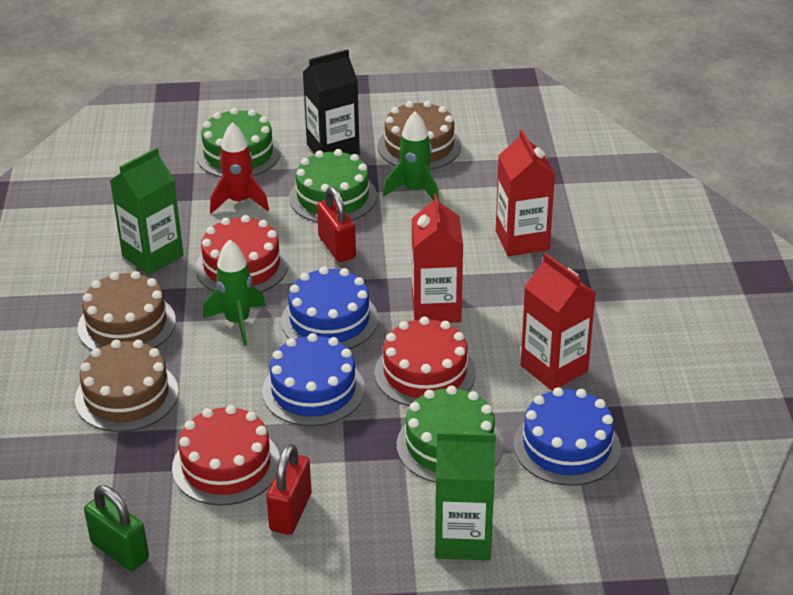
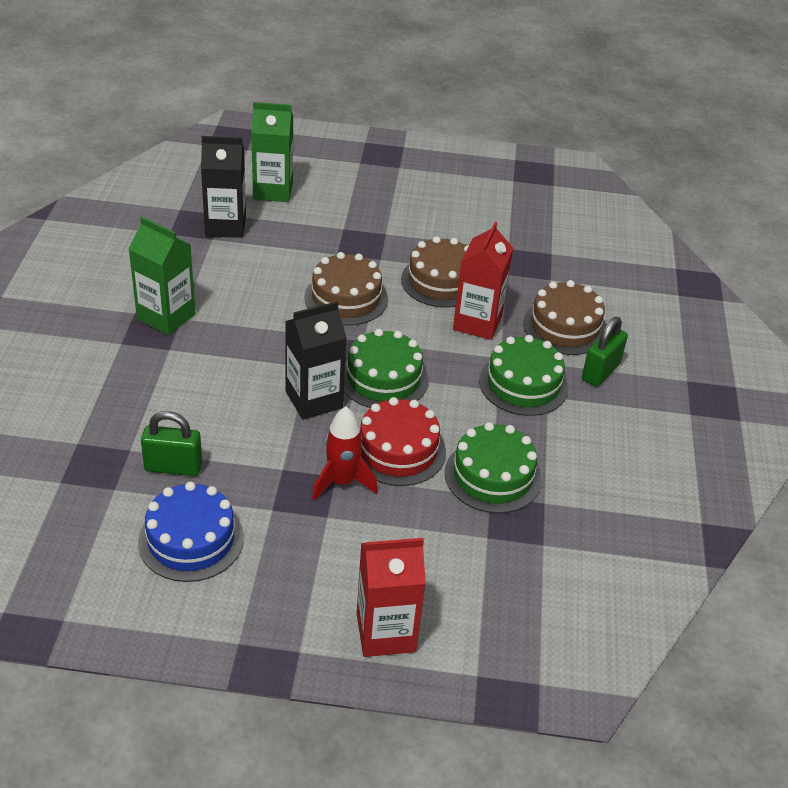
black carton: [303,49,360,155] = 1 -> [201,136,246,238] [285,301,347,420] = 2
blue cake: [262,333,365,426] [281,266,378,349] [513,387,621,486] = 3 -> [138,481,244,582] = 1
green padlock: [84,485,149,571] = 1 -> [141,411,202,476] [582,317,628,387] = 2
green rocket: [203,239,266,346] [383,111,439,201] = 2 -> none = 0
red cake: [172,405,280,505] [195,215,289,292] [375,316,476,406] = 3 -> [360,397,446,486] = 1
red carton: [412,194,463,323] [496,129,555,256] [521,253,596,391] = 3 -> [357,538,426,657] [453,222,513,340] = 2
red padlock: [266,444,312,535] [317,186,356,262] = 2 -> none = 0

